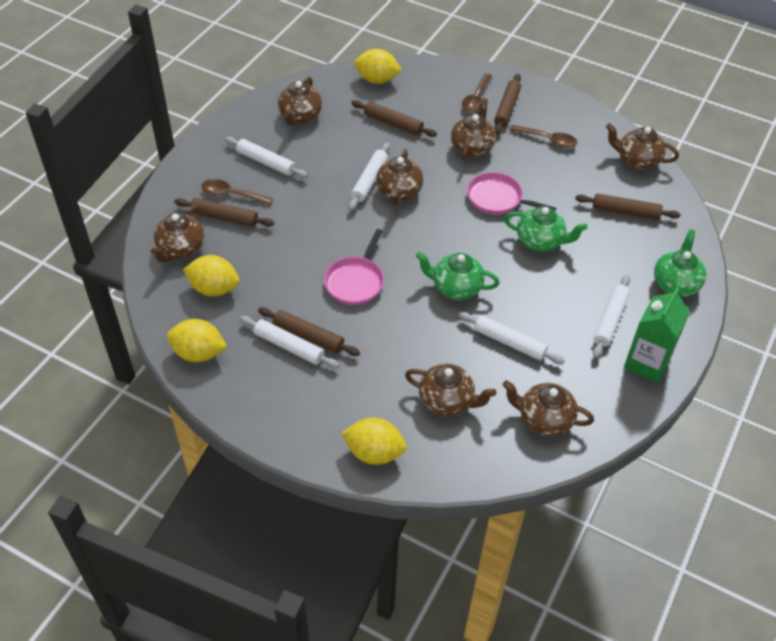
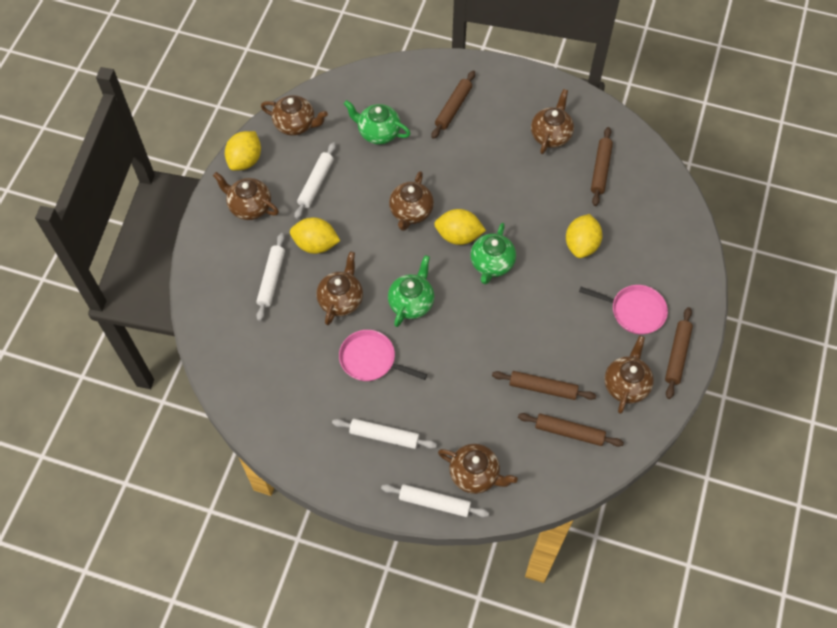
brown spoon: [201,179,273,205] [462,73,492,112] [509,125,577,148] = 3 -> none = 0
green carton: [624,288,690,383] = 1 -> none = 0
white rolling pin: [225,137,308,178] [240,316,340,369] [348,142,390,210] [459,312,565,365] [593,275,630,358] = 5 -> [256,233,285,321] [294,142,336,219] [332,419,437,449] [381,484,489,517] = 4

